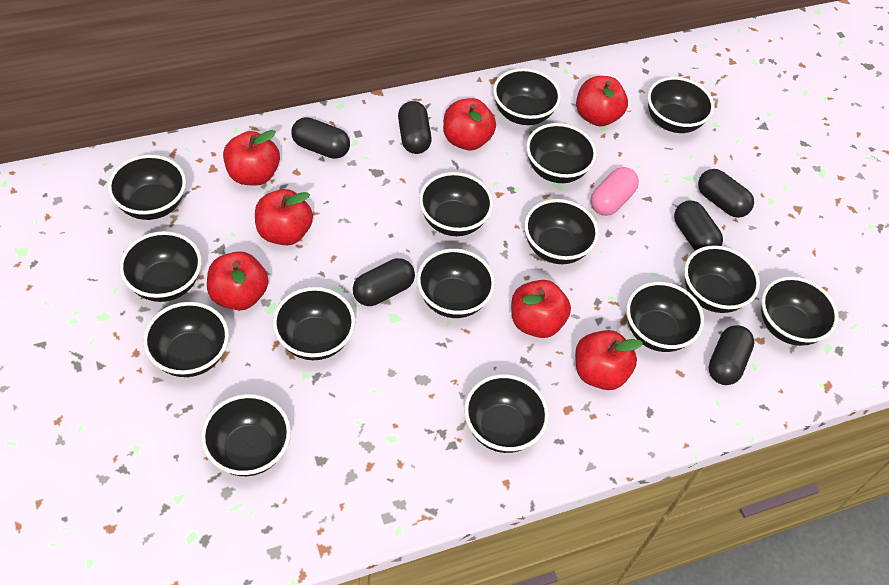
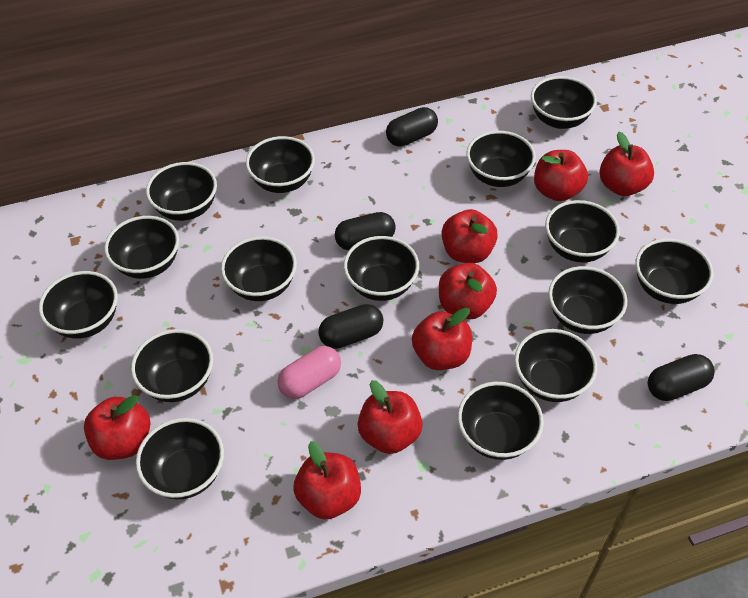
black capsule: [291,117,350,159] [353,258,415,306] [398,101,432,154] [674,200,723,251] [698,169,754,218] [708,325,754,385] = 6 -> [318,304,383,349] [335,212,396,250] [386,107,438,147] [648,354,715,401] = 4
red apple: [207,251,268,310] [223,130,280,185] [255,189,313,245] [443,98,496,150] [511,280,571,338] [575,330,643,390] [576,76,628,126] = 7 -> [84,395,151,460] [293,441,361,519] [358,380,423,454] [412,307,472,370] [439,263,497,319] [442,209,498,263] [534,150,588,201] [599,132,654,196] = 8

